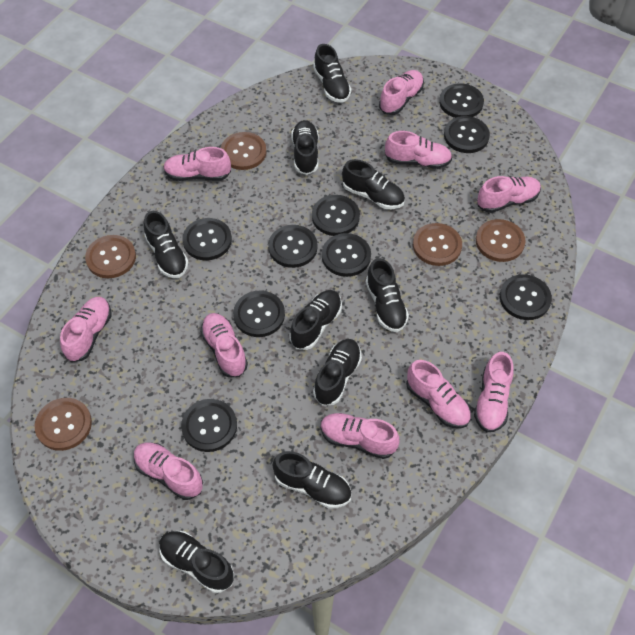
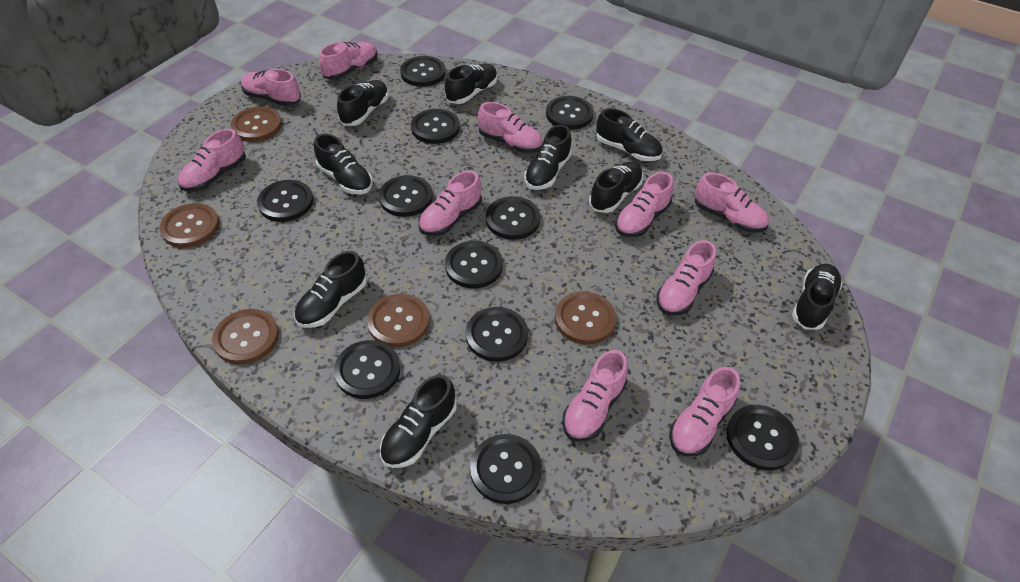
black button: [181,399,237,452] [182,218,232,260] [233,291,285,337] [268,225,317,268] [312,195,360,236] [322,233,371,277] [439,83,484,118] [444,116,490,153] [500,274,552,320] = 9 -> [257,180,314,222] [334,340,400,399] [379,175,433,217] [400,56,446,87] [411,109,460,144] [445,241,503,288] [466,307,528,362] [470,434,542,504] [486,196,540,240] [546,96,594,130] [727,405,799,471] = 11

